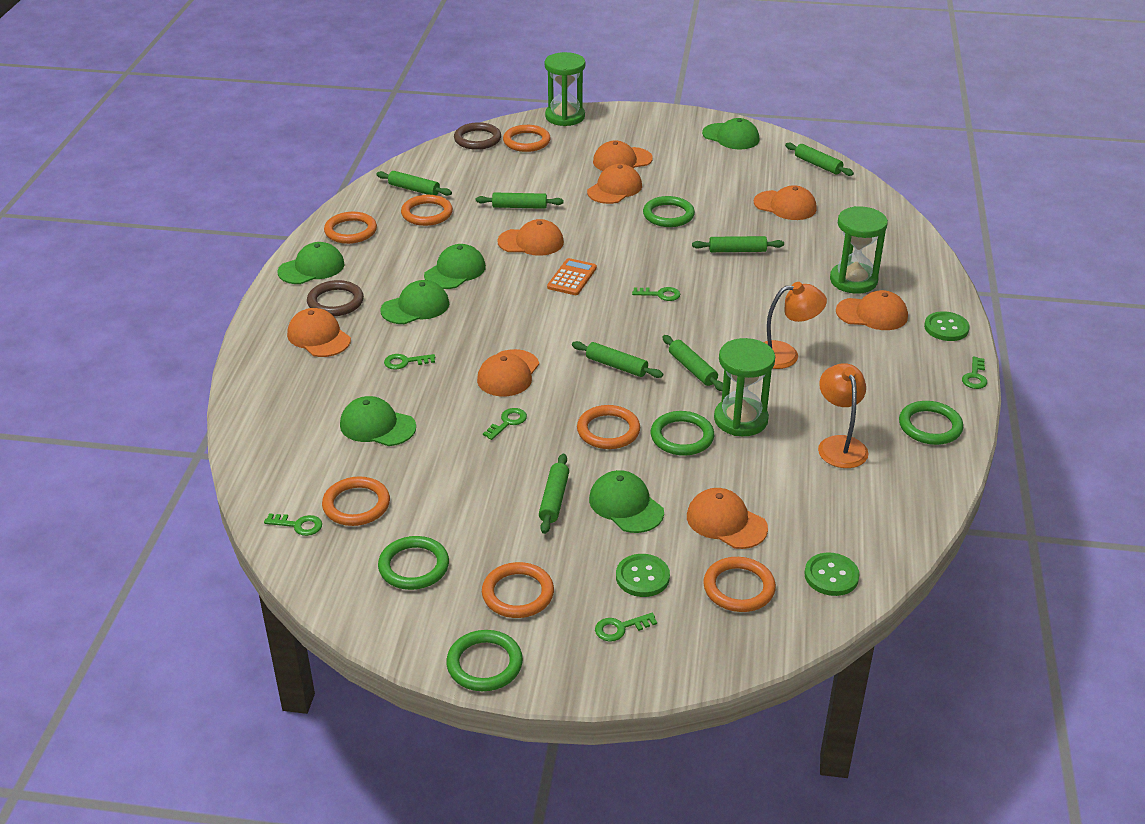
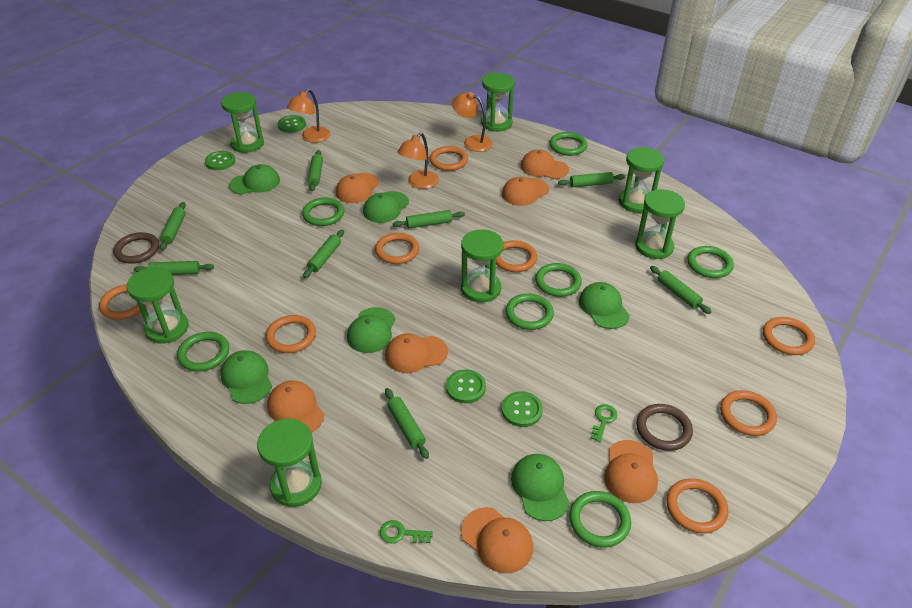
green button: [616,554,670,597] [804,553,860,596] [924,311,970,341] = 3 -> [205,151,235,170] [278,115,306,133] [446,369,486,403] [502,391,543,427] = 4
green hourglass: [545,52,585,126] [714,338,775,436] [830,206,888,294] = 3 -> [127,267,189,343] [221,92,264,153] [257,419,322,507] [461,229,504,303] [481,73,515,132] [619,147,664,213] [635,189,685,259] = 7
green key: [264,513,322,536] [384,354,435,370] [483,408,527,440] [595,613,657,641] [632,287,680,301] [962,357,987,389] = 6 -> [380,520,433,544] [591,404,617,442] = 2
green ring: [378,536,449,590] [446,630,523,691] [643,196,695,227] [651,411,714,456] [899,401,963,445] = 5 -> [177,332,229,372] [302,197,344,226] [505,293,554,330] [535,263,582,297] [550,132,587,156] [569,491,631,548] [687,246,734,278] = 7
green rolling pin: [376,171,452,196] [476,193,564,209] [539,454,569,534] [572,341,663,378] [662,335,723,391] [692,236,784,252] [785,143,854,176] = 7 -> [134,261,214,275] [160,202,186,250] [303,230,344,278] [308,150,323,191] [385,388,429,459] [393,210,465,228] [558,172,625,187] [650,266,711,314] = 8
orange calculator: [547,258,597,295] = 1 -> none = 0
orange cap: [287,308,351,357] [477,349,539,396] [497,219,564,256] [587,164,642,204] [593,140,653,171] [687,488,768,549] [754,185,817,220] [836,290,908,330] = 8 -> [267,381,324,433] [336,173,379,203] [385,333,448,373] [461,507,533,573] [502,177,549,206] [521,149,569,179] [604,440,658,503] = 7
orange lamp: [764,282,827,369] [818,363,869,468] = 2 -> [287,89,331,143] [397,133,439,189] [452,92,493,152] = 3
orange ring: [322,476,390,526] [324,212,377,244] [401,195,453,226] [482,562,554,618] [503,125,551,152] [577,405,640,449] [703,557,776,612] = 7 -> [99,284,147,320] [266,315,316,353] [375,233,419,264] [430,146,468,171] [496,240,537,272] [666,478,728,534] [720,390,777,436] [763,317,815,355] = 8

